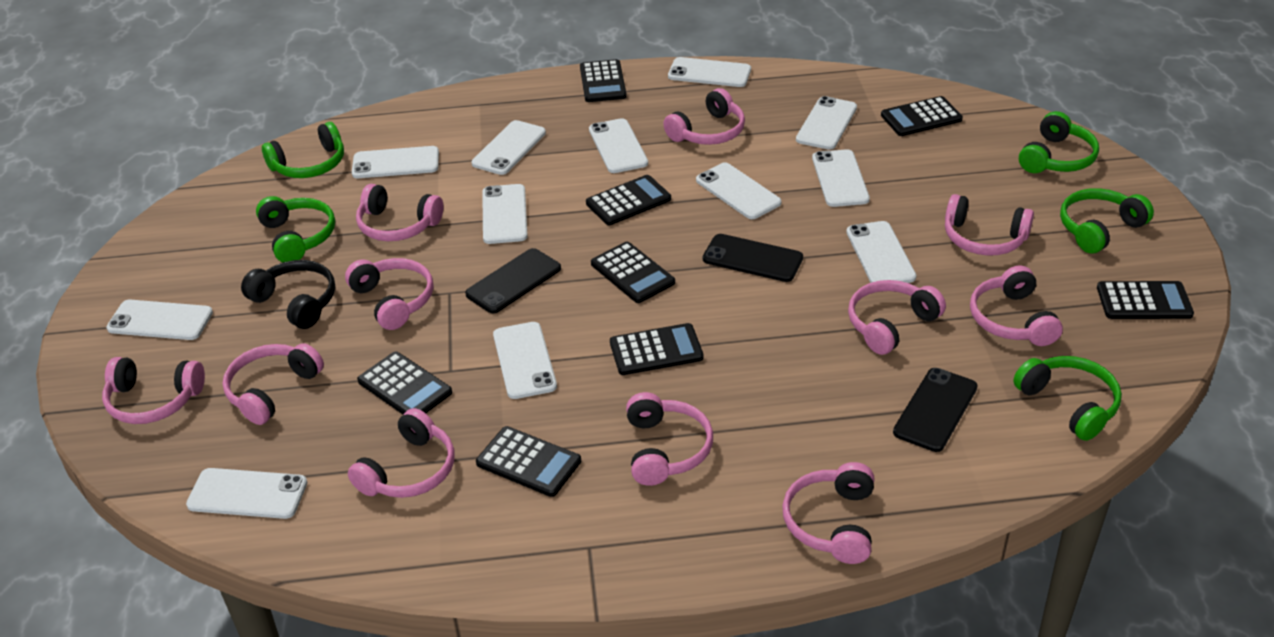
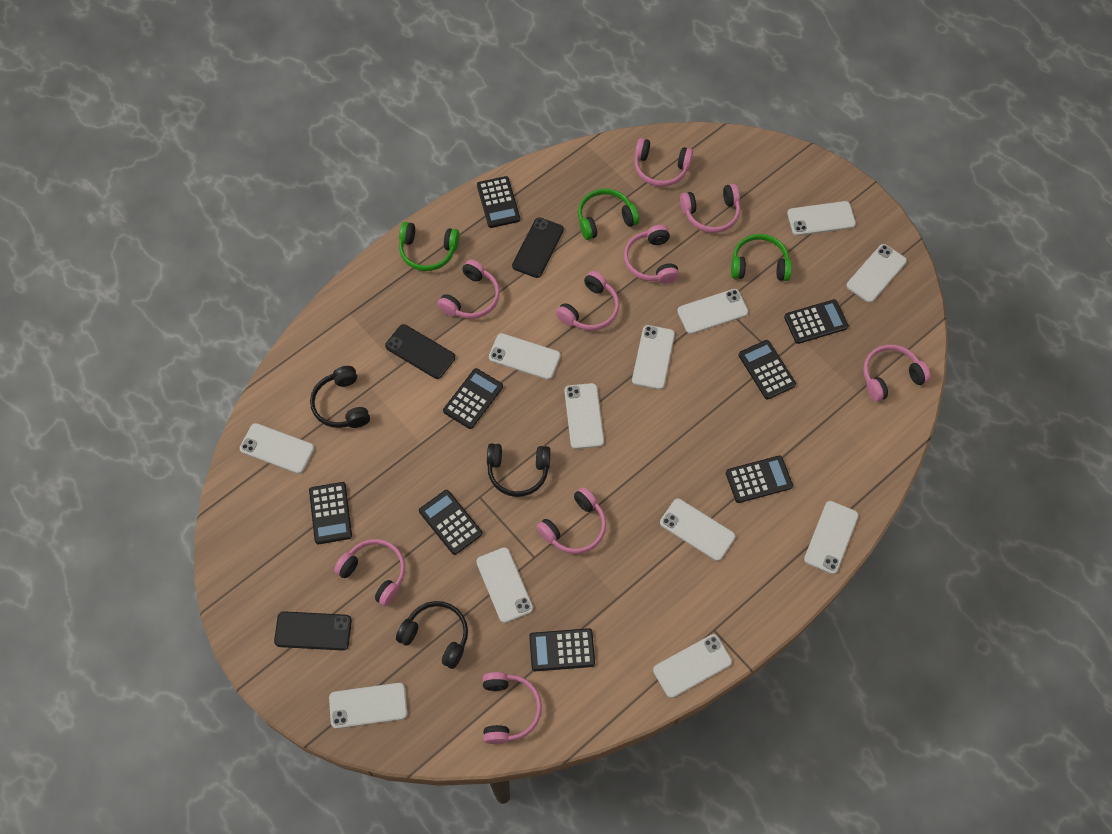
black headphones: [241,260,335,329] = 1 -> [310,366,370,428] [396,601,468,669] [487,443,551,497] = 3
green headphones: [256,196,335,262] [262,122,344,178] [1013,356,1122,441] [1019,111,1099,173] [1060,188,1154,254] = 5 -> [399,222,460,271] [578,189,639,240] [731,234,792,281] = 3
pink headphones: [102,357,205,424] [223,343,324,425] [345,258,433,330] [348,408,454,498] [356,184,443,241] [626,392,713,486] [663,88,745,145] [782,462,874,564] [848,280,946,355] [945,194,1034,256] [970,266,1063,346] = 11 -> [334,539,405,606] [437,259,500,319] [483,672,542,744] [537,487,606,554] [556,271,619,331] [624,225,679,284] [634,138,693,187] [680,184,740,233] [863,345,931,402] = 9

